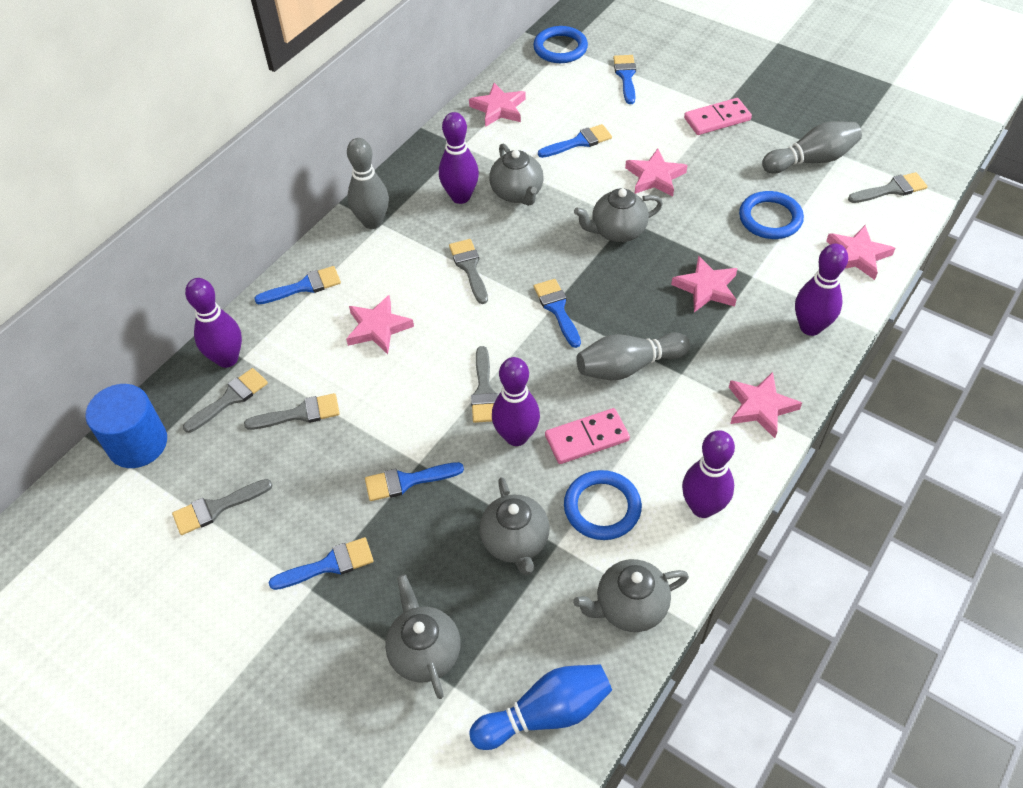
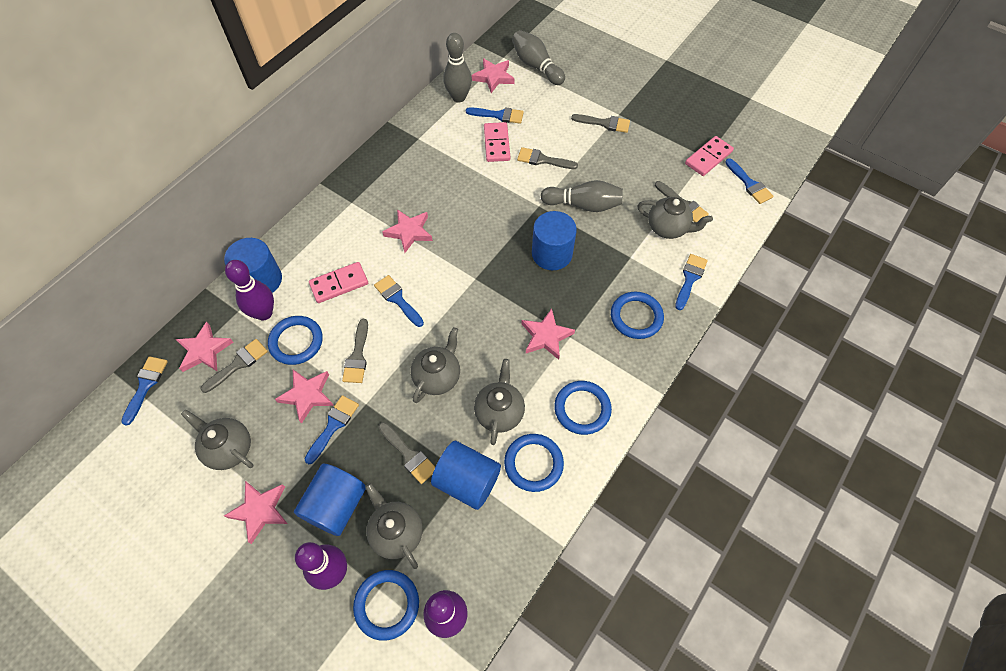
blue bowling pin: [469,664,612,750] = 1 -> none = 0
blue cylinder: [85,384,167,468] = 1 -> [224,238,282,293] [294,464,366,536] [431,441,501,510] [532,211,577,270] = 4
blue ring: [533,26,588,63] [564,470,642,540] [739,191,804,239] = 3 -> [268,316,323,365] [353,570,419,641] [504,434,564,492] [554,381,612,435] [611,292,664,339] = 5
pink domino: [545,408,630,464] [684,98,752,135] = 2 -> [309,262,368,303] [484,122,510,162] [685,136,734,176] = 3
purple bowling pin: [185,278,242,368] [439,112,479,204] [492,357,540,446] [682,430,735,518] [795,244,848,336] = 5 -> [225,260,274,320] [295,542,347,590] [423,590,468,638] = 3

